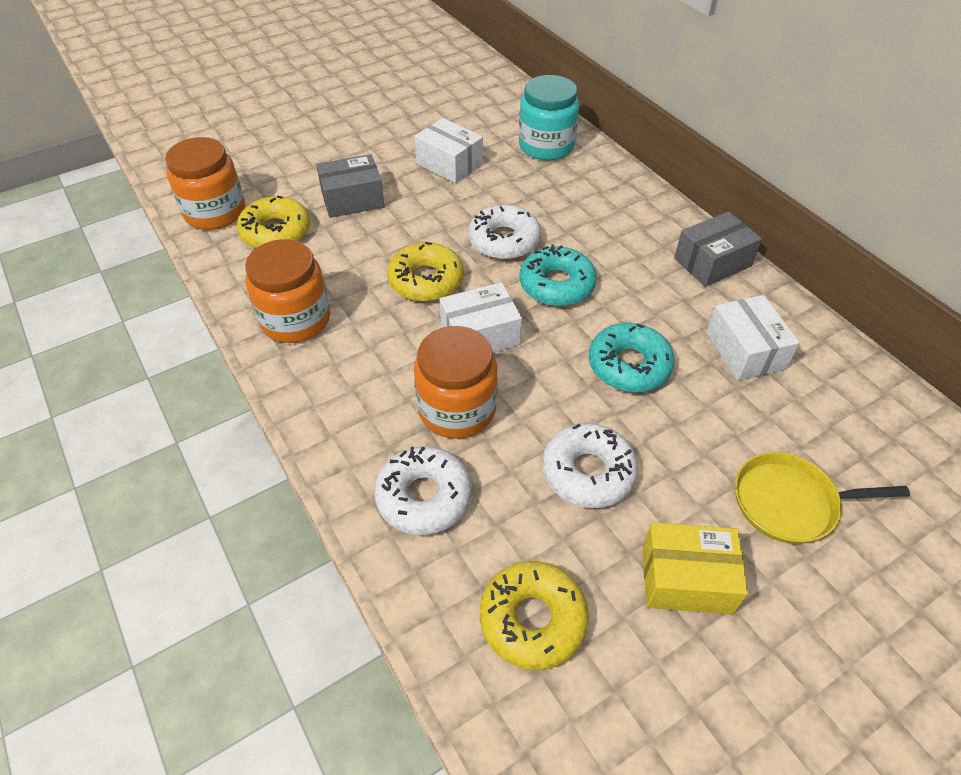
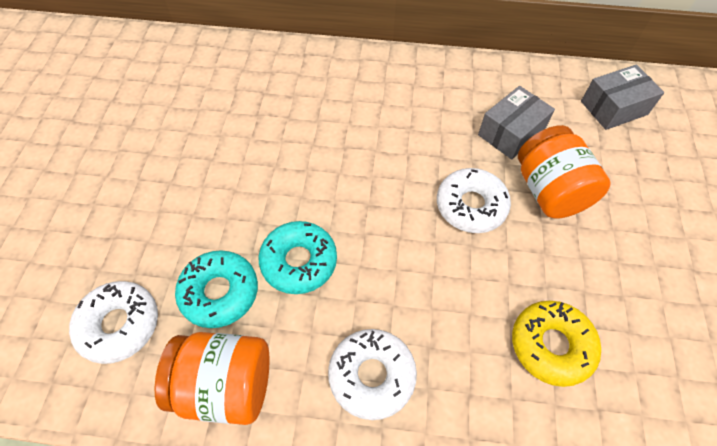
orange jar: [165,137,245,230] [245,239,330,343] [414,326,498,439] = 3 -> [155,332,269,425] [518,125,610,218] = 2
turquoise jar: [519,75,579,161] = 1 -> none = 0
white box: [414,118,483,183] [440,282,522,353] [706,295,800,381] = 3 -> none = 0
yellow box: [642,522,748,615] = 1 -> none = 0
yellow donut: [237,196,311,248] [387,242,464,302] [480,561,589,670] = 3 -> [512,301,601,387] = 1
yellow pan: [735,452,910,544] = 1 -> none = 0

